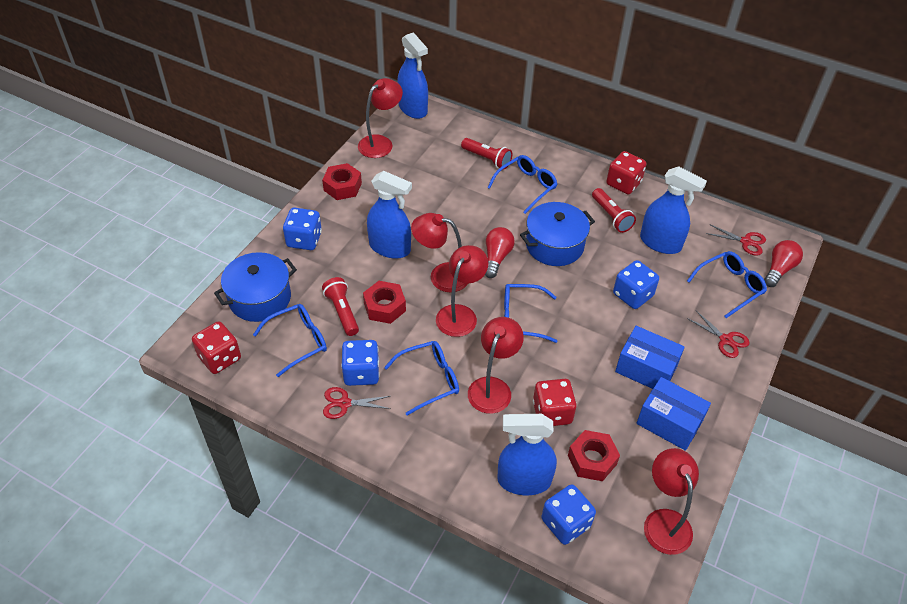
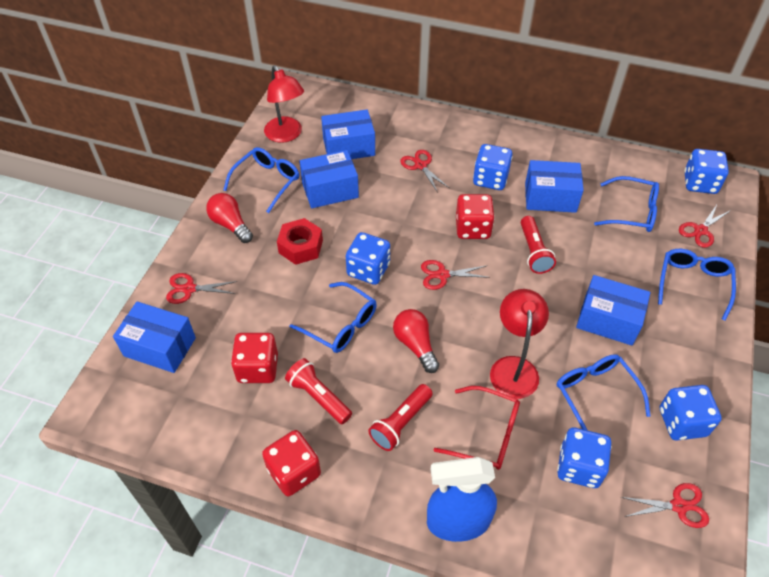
blue box: [615,326,685,389] [637,377,711,451] = 2 -> [113,302,196,373] [299,150,359,208] [321,109,375,159] [525,160,584,213] [576,275,650,346] = 5
blue dice: [283,208,322,250] [341,340,379,386] [541,484,596,545] [613,260,659,309] = 4 -> [346,232,390,285] [473,144,513,190] [557,428,611,488] [660,385,722,441] [684,149,729,194] = 5
blue pot: [214,252,297,322] [520,202,595,266] = 2 -> none = 0
blue spray bottle: [367,171,412,259] [397,32,428,119] [497,414,557,495] [640,166,707,254] = 4 -> [427,457,497,542] = 1
red glasses: none = 0 -> [434,386,520,470] = 1
red lamp: [358,78,403,158] [411,213,468,292] [436,245,488,337] [468,317,524,414] [644,448,699,555] = 5 -> [264,65,304,143] [490,289,549,399] = 2
red nut: [322,163,362,200] [363,281,406,324] [568,430,620,481] = 3 -> [277,218,323,265] = 1
red scissors: [323,387,391,419] [687,311,750,358] [706,224,766,256] = 3 -> [166,273,237,304] [400,150,449,193] [421,260,490,290] [621,483,709,528] [679,203,731,248] = 5

